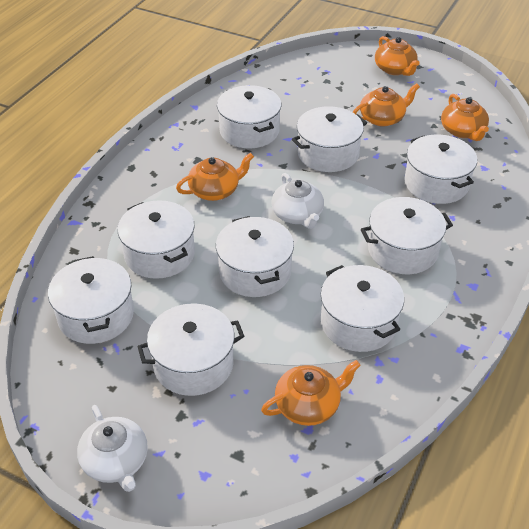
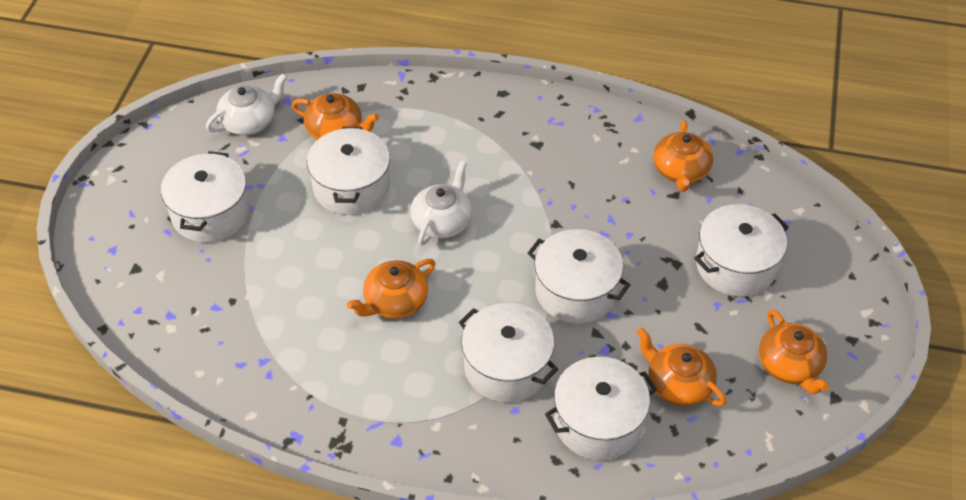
white pot: [48,256,134,344] [118,200,195,279] [137,304,244,396] [216,216,294,297] [217,85,281,148] [292,106,367,172] [321,265,404,352] [361,197,453,274] [405,135,477,204] = 9 -> [161,151,250,242] [307,127,390,215] [459,303,558,402] [527,229,631,323] [545,357,657,460] [694,204,789,296] = 6

